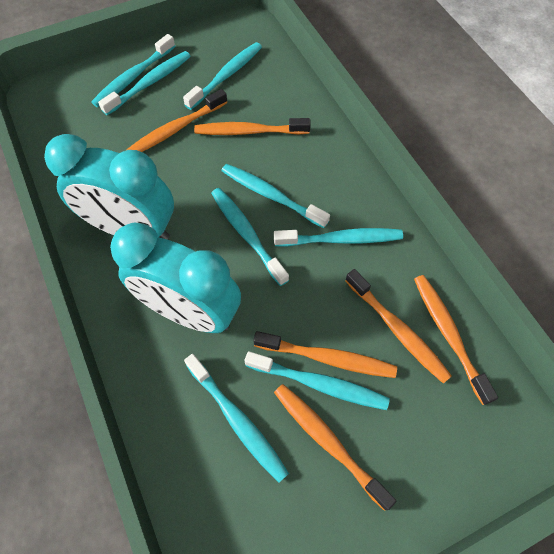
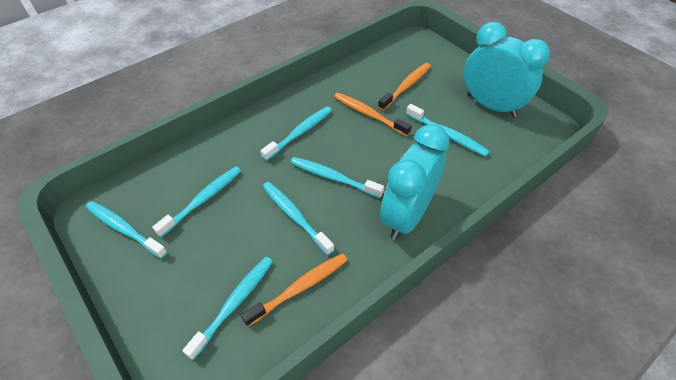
orange toothbrush: [126,89,227,152] [194,118,311,135] [253,331,397,378] [274,384,396,511] [345,269,452,383] [414,275,498,405] = 6 -> [241,253,348,327] [334,93,412,136] [378,63,431,111] = 3
turquoise toothbrush: [91,34,175,108] [98,51,191,115] [183,42,262,110] [184,354,289,483] [211,188,289,286] [221,164,330,228] [245,351,390,410] [274,228,403,247] = 8 -> [86,201,168,259] [152,166,241,238] [182,257,273,360] [260,106,332,161] [263,182,334,255] [290,157,384,198] [406,104,490,157] = 7

